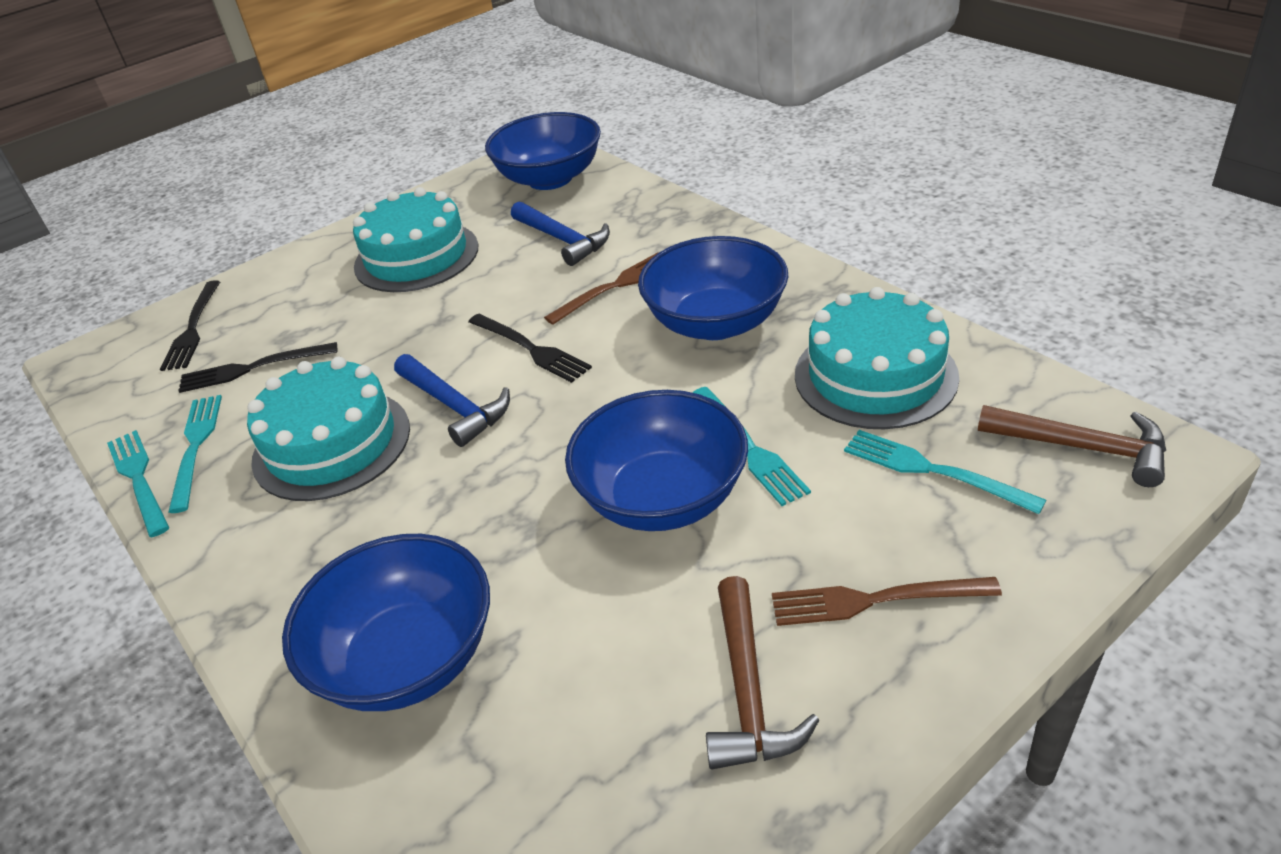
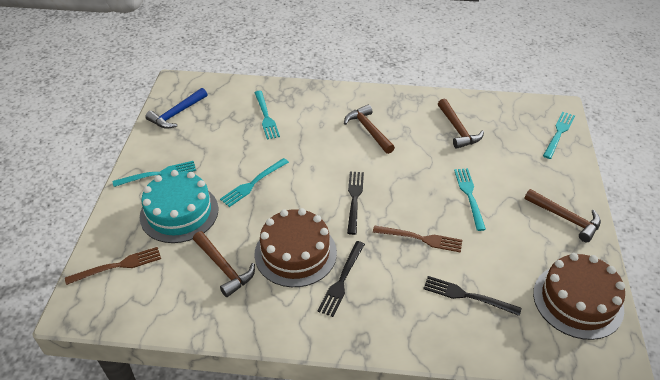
blue bowl: [282,534,490,711] [485,112,601,190] [565,390,748,531] [638,236,788,340] = 4 -> none = 0
blue hammer: [394,354,510,447] [511,201,610,266] = 2 -> [145,88,207,129] = 1
brown cake: none = 0 -> [254,208,337,287] [533,253,625,340] = 2
brown hammer: [706,576,819,769] [978,405,1166,487] = 2 -> [193,231,255,297] [344,104,395,154] [438,99,484,149] [524,189,601,242] = 4
turquoise cake: [247,357,410,501] [353,187,478,292] [795,287,959,429] = 3 -> [140,170,218,243] = 1
turquoise fork: [107,430,169,537] [168,395,222,513] [692,387,811,506] [844,430,1047,514] = 4 -> [113,161,196,187] [220,158,289,207] [254,91,280,139] [454,168,486,231] [543,112,575,159] = 5

